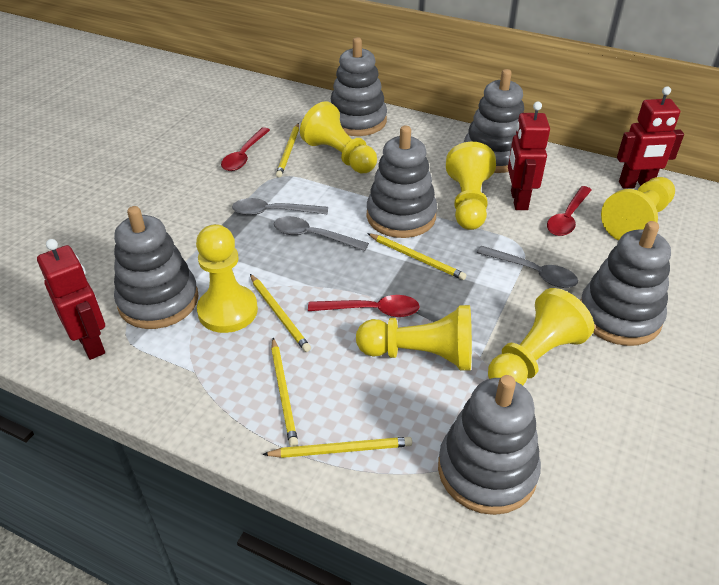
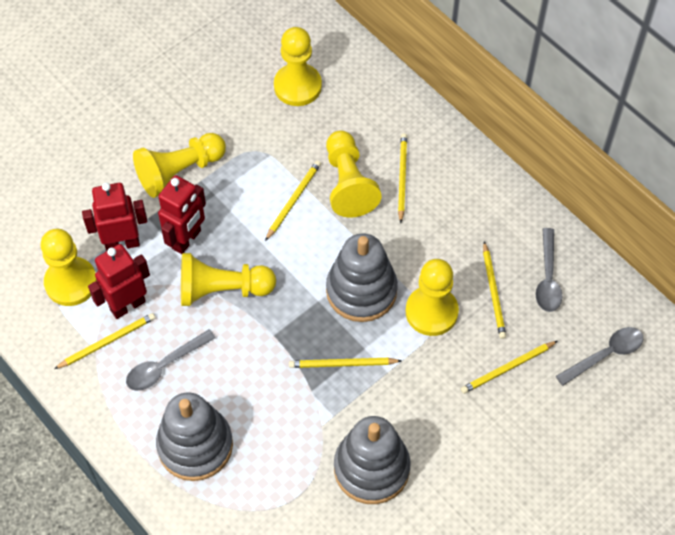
grey stacking toy: [114,206,199,329] [330,37,387,136] [366,125,437,238] [438,375,541,515] [464,69,524,173] [580,221,671,346] = 6 -> [156,392,233,481] [326,233,398,322] [334,416,411,504] = 3
red spoon: [221,127,270,171] [308,295,420,317] [547,186,592,236] = 3 -> none = 0
yellow pencil: [250,274,311,352] [262,437,412,458] [271,338,298,447] [276,123,299,177] [367,233,466,280] = 5 -> [54,313,155,369] [265,160,321,241] [289,358,402,368] [398,133,407,223] [461,341,557,394] [483,241,506,339] = 6

